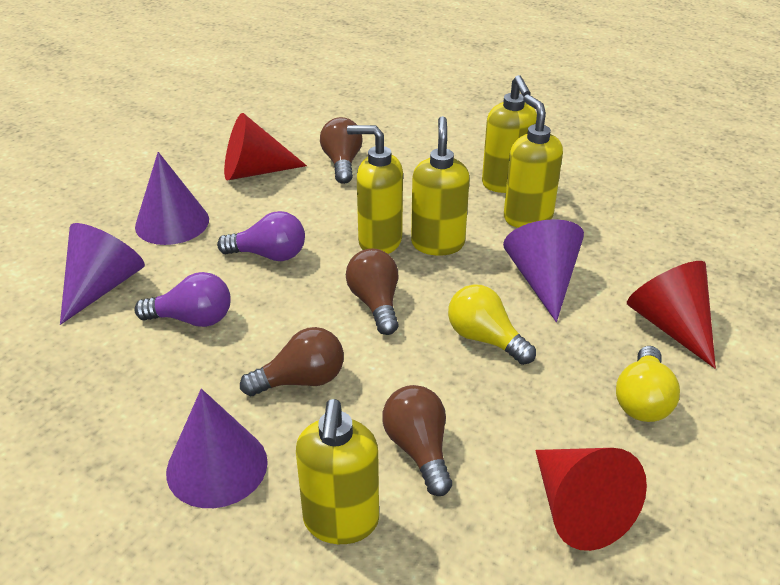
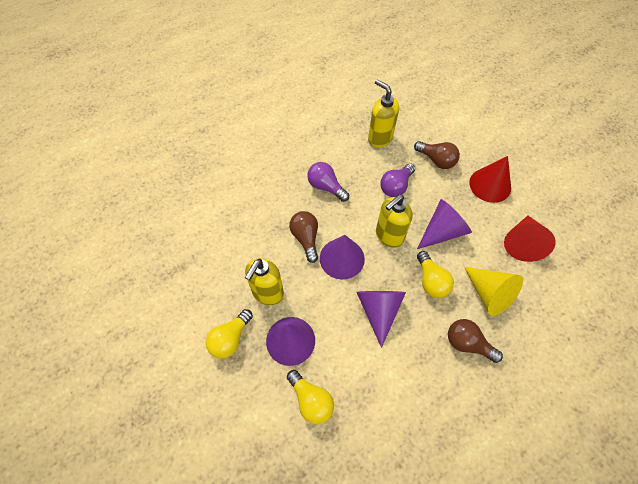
brown light bulb: [240,327,344,396] [320,117,363,184] [346,249,399,335] [382,385,452,496] = 4 -> [289,211,318,263] [414,141,460,169] [448,319,503,363] = 3
red cone: [224,113,307,181] [535,448,647,551] [627,261,716,369] = 3 -> [469,156,511,203] [504,216,555,262] = 2
yellow cone: none = 0 -> [464,267,523,316] = 1
yellow light bulb: [448,284,536,365] [616,346,680,422] = 2 -> [206,309,253,359] [287,370,334,424] [417,251,454,298] = 3
yellow soap dispenser: [296,399,379,544] [347,125,403,254] [411,116,470,256] [482,75,537,193] [504,94,563,228] = 5 -> [245,258,284,305] [368,79,399,148] [376,195,413,248] = 3

